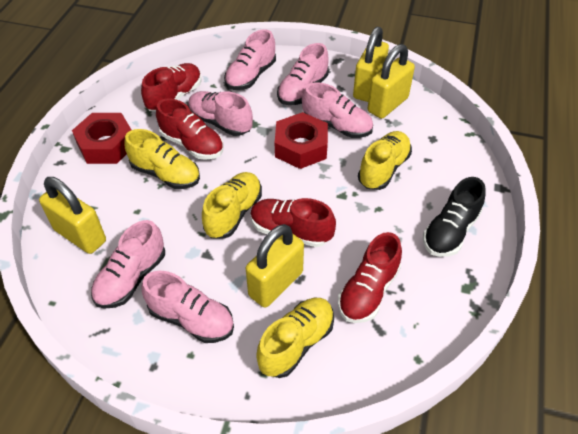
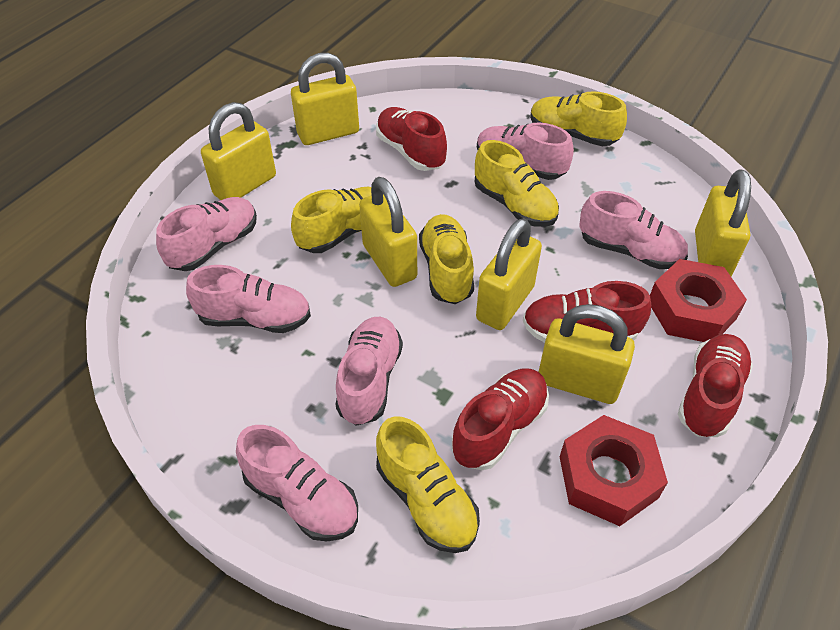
black shoe: [423,177,486,257] = 1 -> none = 0
yellow padlock: [39,177,106,254] [246,224,304,308] [353,27,389,102] [368,44,415,119] = 4 -> [201,102,276,200] [291,53,359,145] [359,177,417,287] [476,218,542,330] [539,304,635,404] [695,169,751,276] = 6
yellow shoe: [124,129,200,189] [202,172,262,238] [256,298,334,378] [358,131,412,190] = 4 -> [291,187,372,253] [376,417,480,553] [419,214,474,304] [475,140,559,227] [530,91,627,146] = 5

